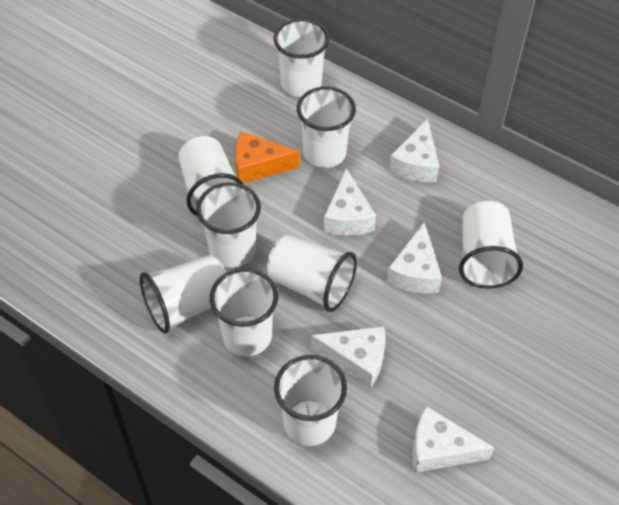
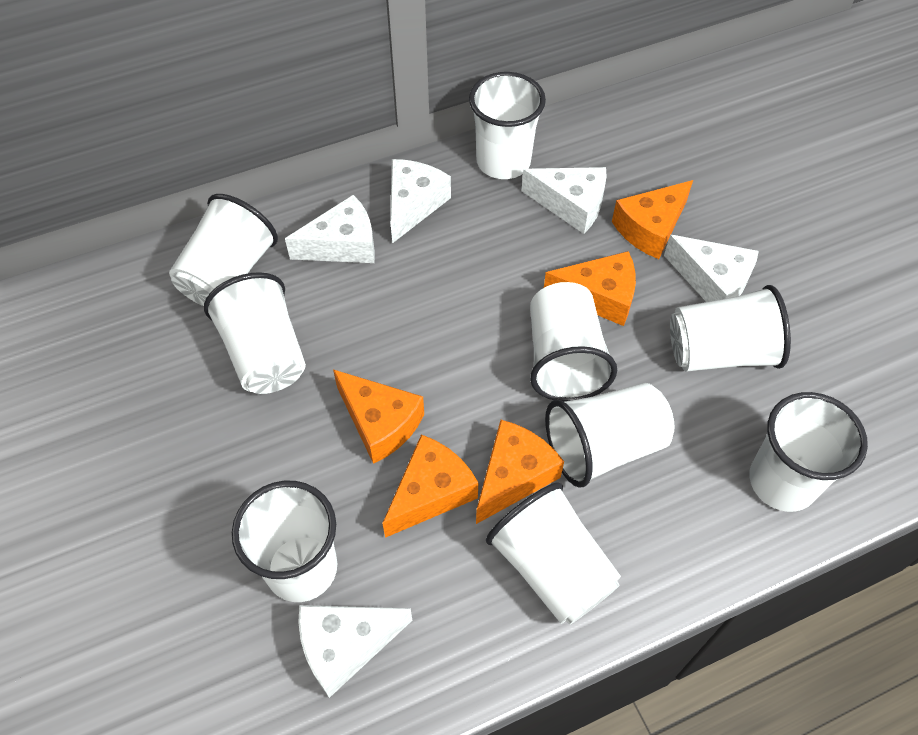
orange cheese: [235,131,299,183] = 1 -> [333,369,424,464] [382,434,478,538] [476,420,564,524] [544,251,636,326] [612,180,693,259] = 5

